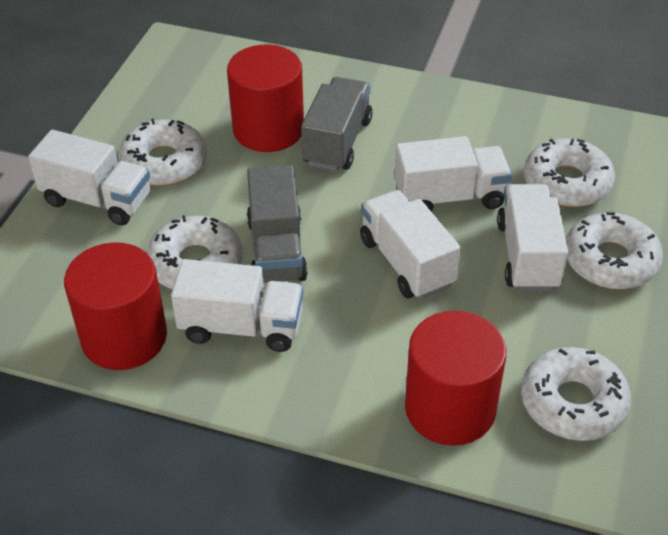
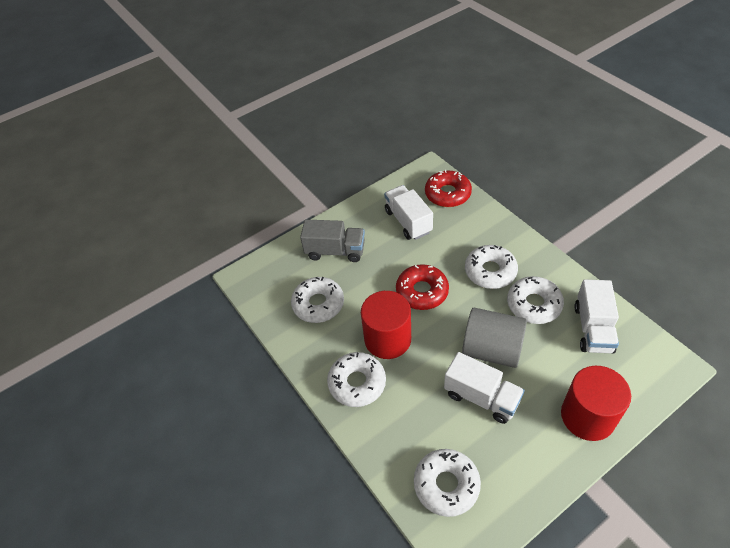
grey cylinder: none = 0 -> [462,308,527,368] = 1
grey truck: [247,165,308,283] [301,77,372,171] = 2 -> [300,219,365,262] = 1
red cylinder: [64,242,167,370] [227,45,304,152] [405,311,506,446] = 3 -> [361,291,411,359] [561,366,631,441] = 2
red donut: none = 0 -> [396,264,449,310] [425,170,472,207] = 2
white truck: [28,130,150,226] [171,259,303,352] [360,190,461,299] [395,136,512,212] [497,184,568,291] = 5 -> [384,185,433,240] [444,352,525,424] [574,280,619,354] = 3

